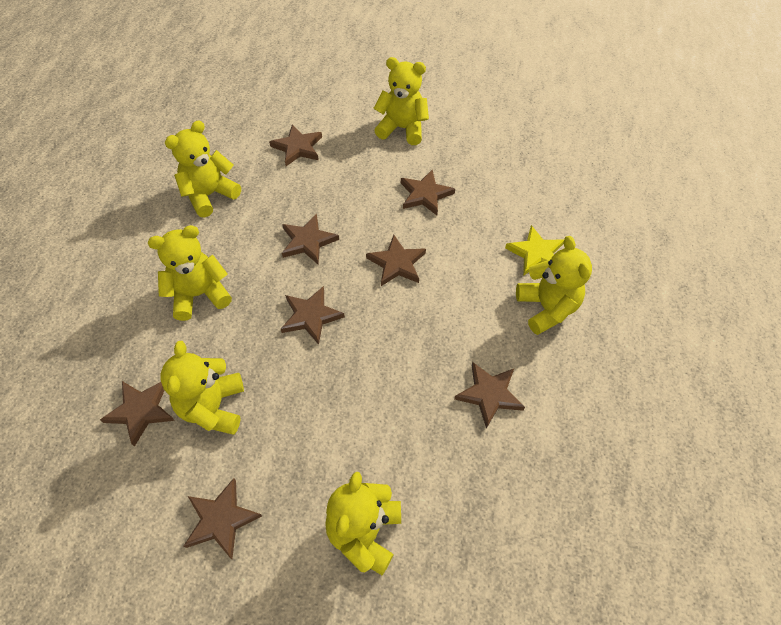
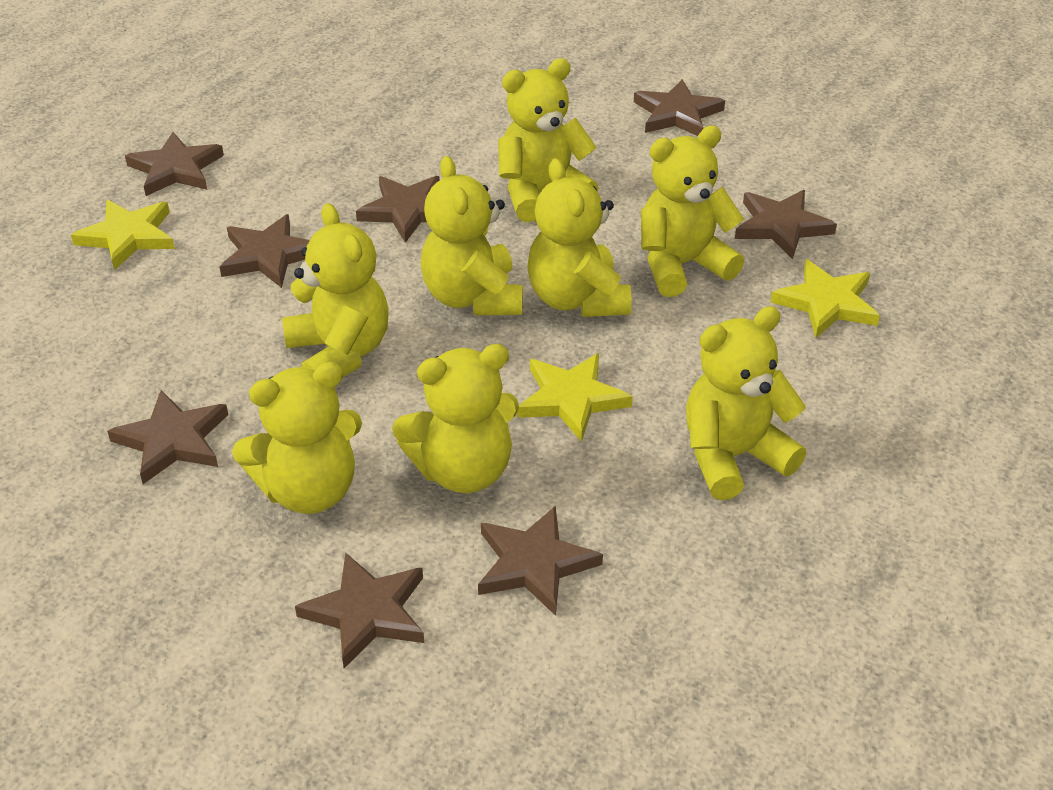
yellow star: [505,225,564,276] = 1 -> [71,200,175,270] [517,353,633,442] [771,259,880,338] = 3
yellow teddy bear: [148,225,232,321] [160,341,244,435] [165,121,241,218] [325,472,401,575] [373,57,429,145] [516,236,592,335] = 6 -> [232,362,362,514] [282,203,389,377] [392,344,519,493] [421,156,523,315] [498,58,599,222] [527,158,632,317] [641,125,744,297] [686,306,806,500] = 8

